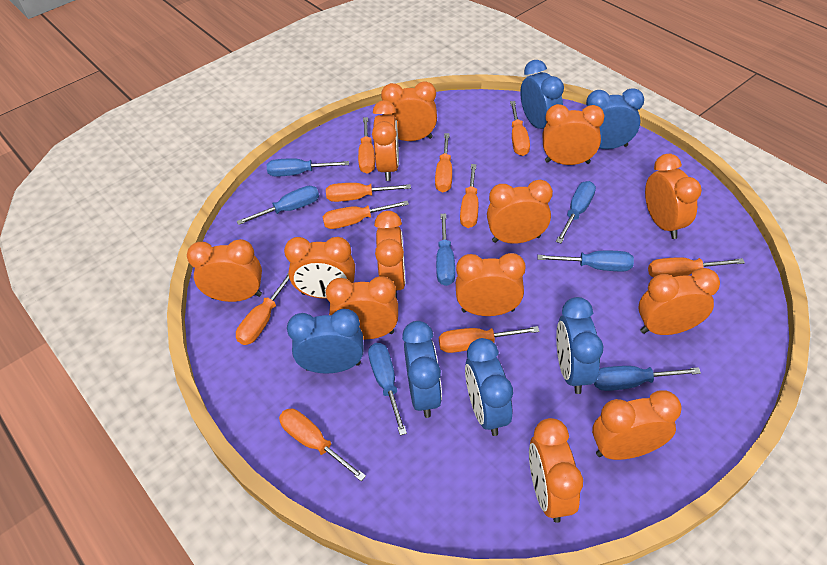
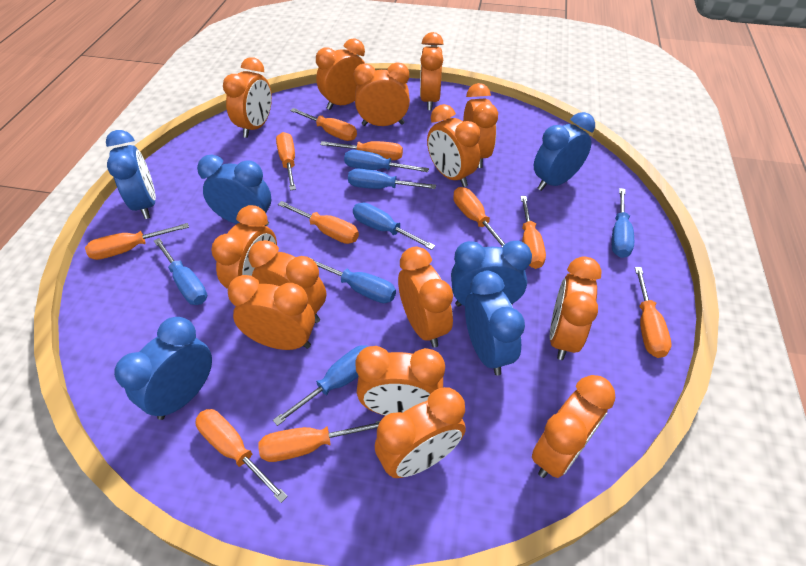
orange clock: [187,239,262,302] [284,237,355,299] [326,276,398,339] [372,100,399,181] [374,211,406,299] [381,81,437,141] [456,253,526,316] [487,180,553,244] [529,418,583,523] [543,104,604,165] [592,390,682,460] [638,268,720,335] [645,154,702,239] = 13 -> [211,205,277,289] [223,57,272,138] [228,275,315,350] [248,240,326,323] [316,38,365,110] [354,62,410,126] [355,346,445,416] [375,387,466,478] [398,247,453,348] [420,32,444,110] [427,104,481,187] [463,83,498,168] [532,375,615,478] [550,256,602,360] = 14

